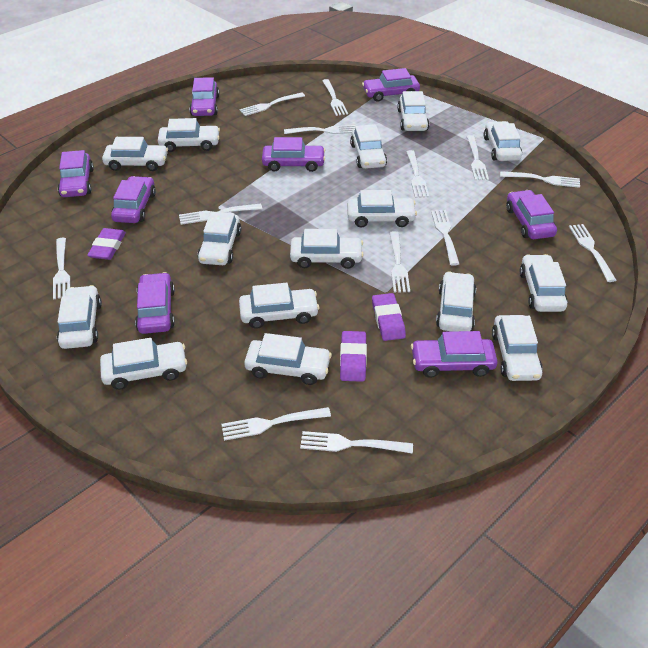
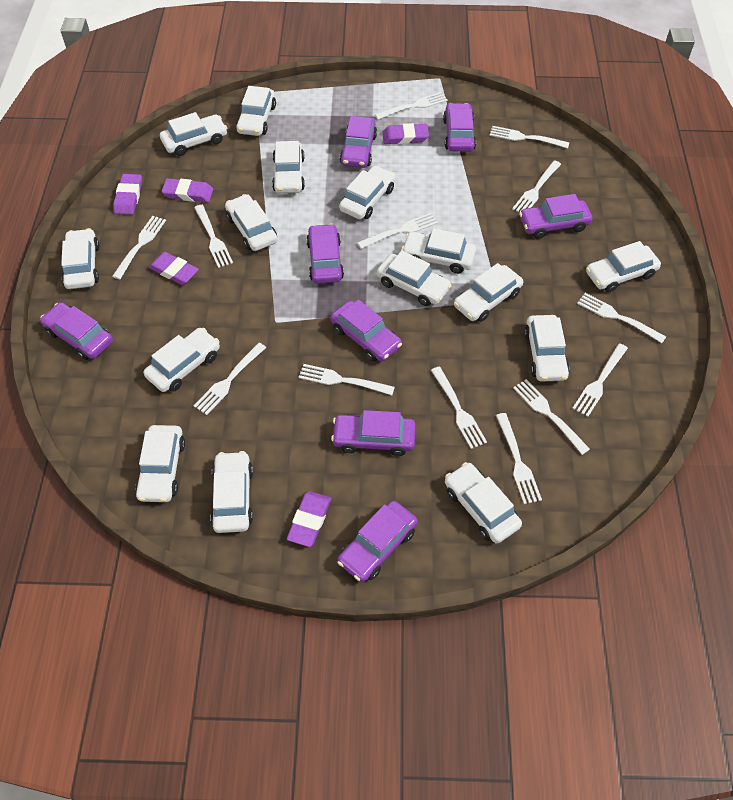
purple eraser: [87,228,126,260] [340,331,367,382] [372,293,406,341] = 3 -> [113,174,142,215] [149,252,199,285] [162,178,213,202] [287,491,331,547] [382,123,429,144] = 5

